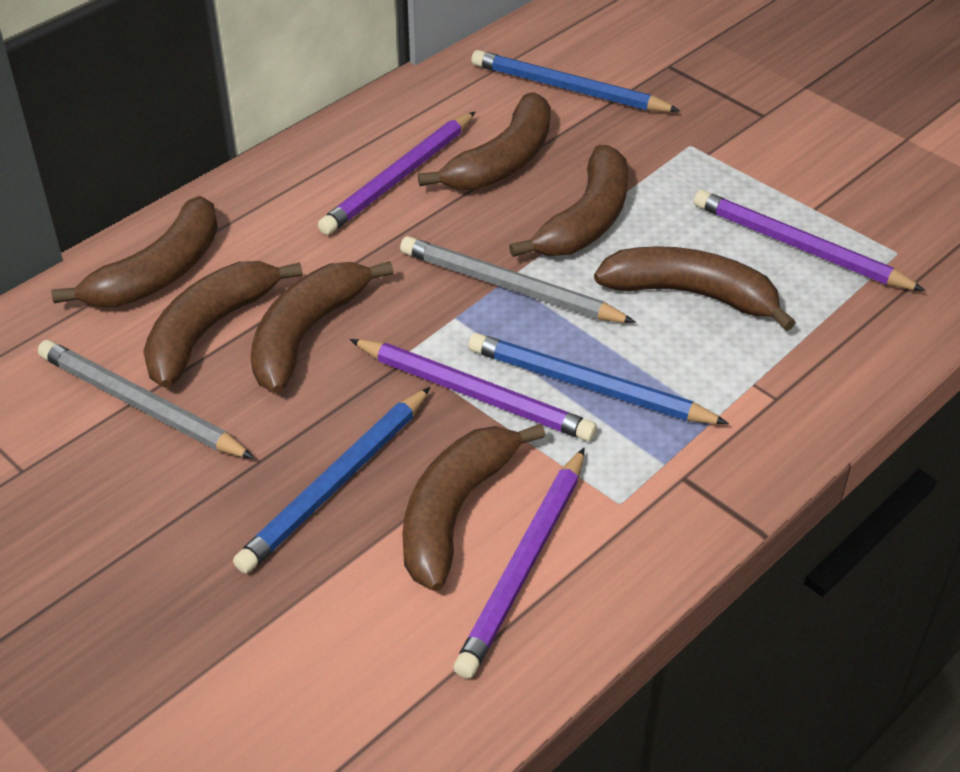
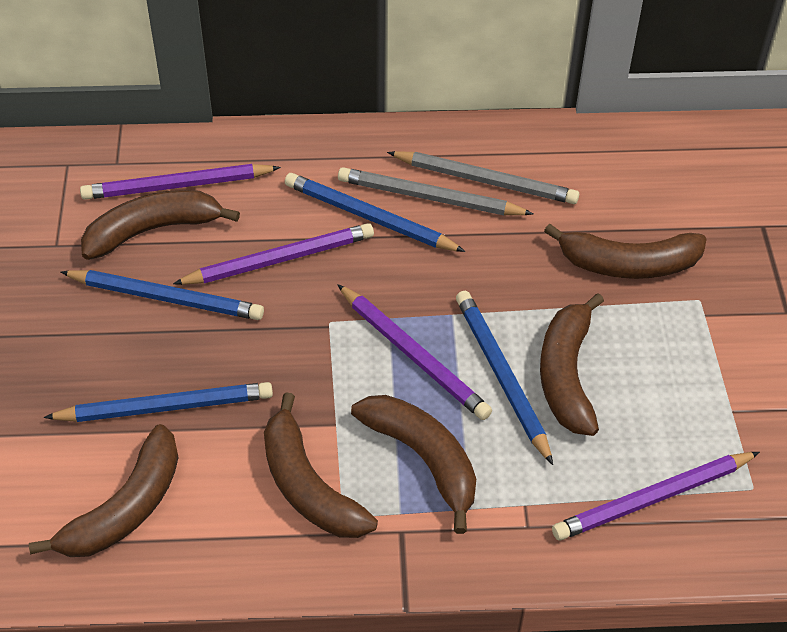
blue pencil: [233,387,430,573] [468,333,729,424] [471,50,680,112] = 3 -> [44,382,273,422] [61,270,264,320] [285,173,466,252] [456,291,553,465] = 4
brown banana: [52,196,218,307] [143,261,303,388] [251,261,394,393] [402,423,546,591] [418,93,551,190] [509,145,628,257] [594,246,796,331] = 7 -> [29,424,179,557] [81,190,240,260] [264,393,378,538] [351,395,476,534] [540,293,604,436] [544,224,706,279] = 6

